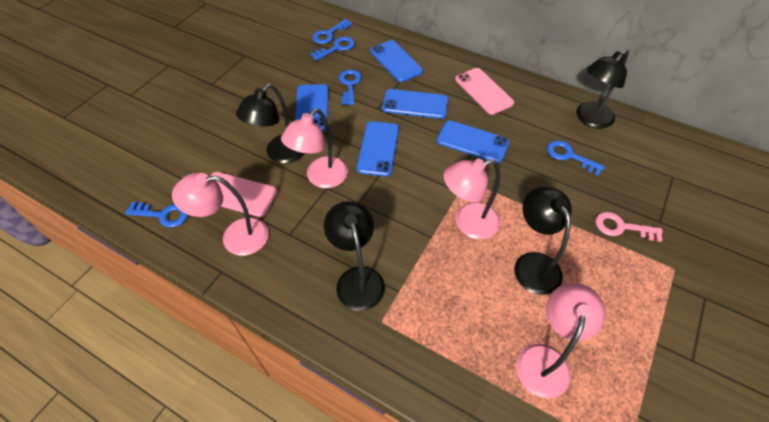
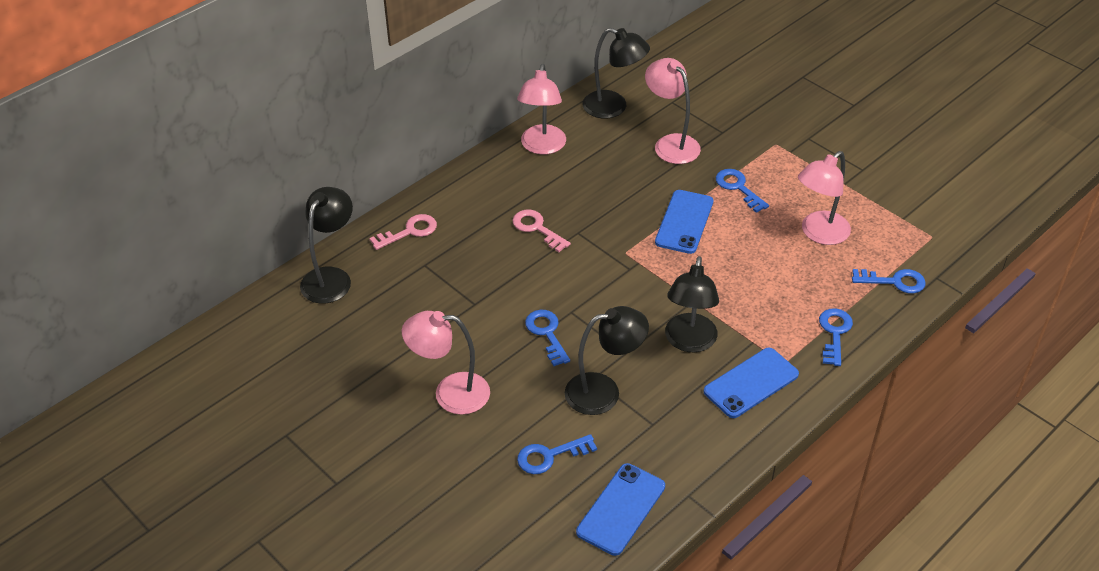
blue phone: [295,84,329,131] [357,121,399,177] [370,40,423,82] [382,89,448,119] [437,120,510,163] = 5 -> [576,463,665,556] [655,190,713,254] [704,348,799,418] = 3
pink key: [595,212,663,242] = 1 -> [369,214,437,250] [512,210,571,252] = 2
pink phone: [210,172,278,217] [455,68,514,115] = 2 -> none = 0

